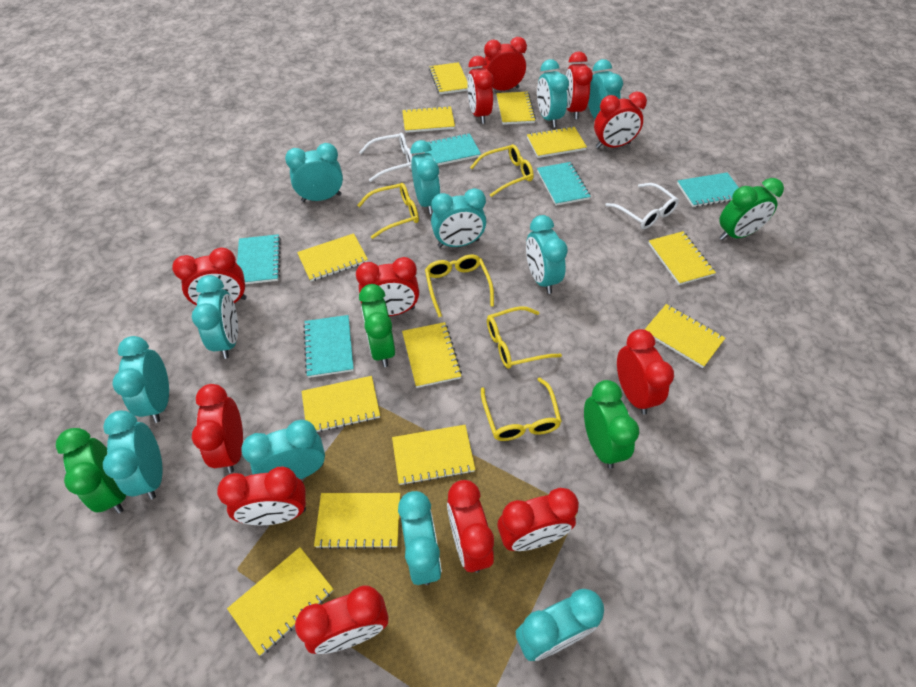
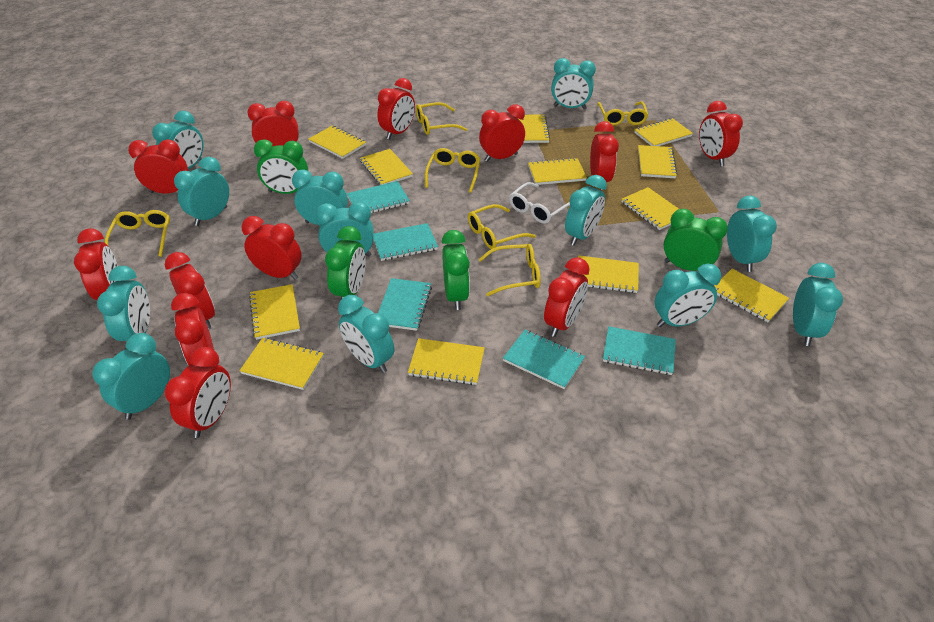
white glasses: [359,133,413,182] [605,183,679,229] = 2 -> [509,182,570,224] = 1
yellow glasses: [357,183,419,239] [425,254,494,317] [470,144,534,197] [481,377,562,441] [487,306,562,369] = 5 -> [105,210,170,257] [416,102,467,135] [425,148,480,193] [468,204,536,249] [479,244,541,296] [597,101,648,126] = 6

